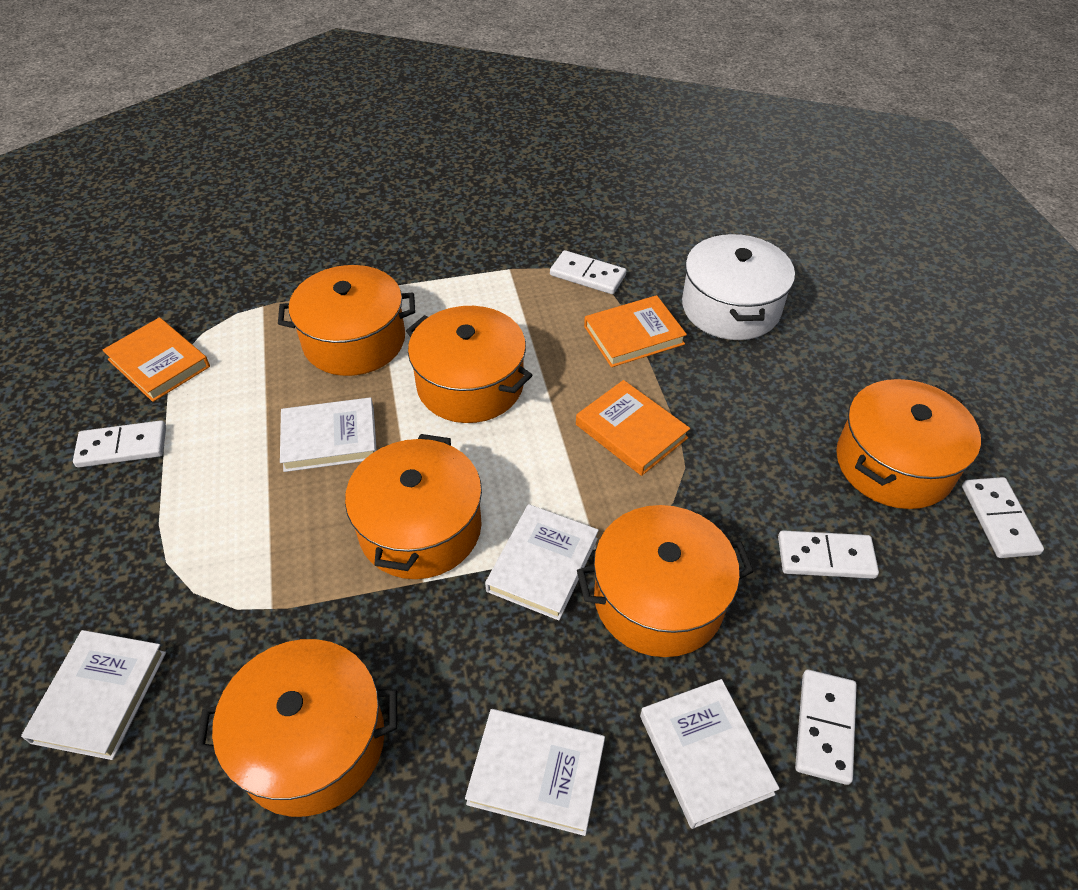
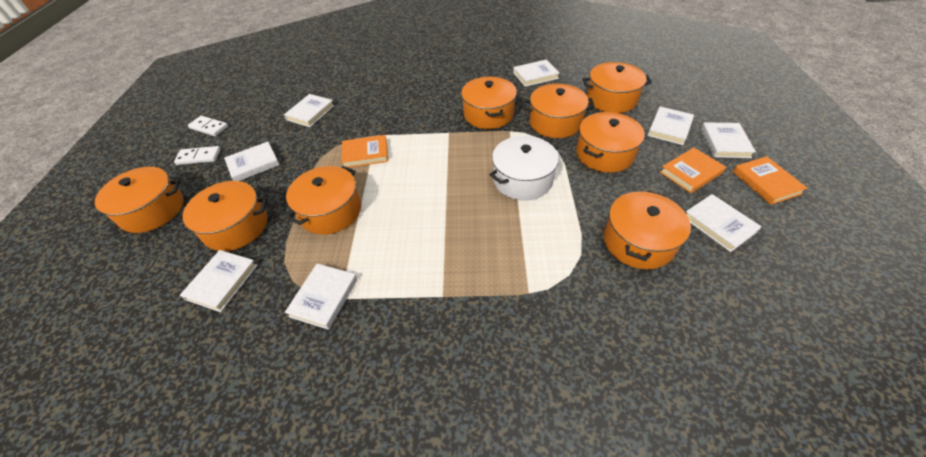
orange pot: [196,639,397,817] [278,265,415,376] [345,434,482,579] [406,306,532,423] [577,505,754,657] [836,379,981,509] = 6 -> [90,167,184,233] [177,181,267,251] [286,166,361,235] [461,77,517,129] [523,84,595,138] [576,112,645,173] [583,62,652,113] [604,190,691,269] = 8
white book: [21,630,166,760] [280,397,377,472] [465,709,605,836] [485,504,599,621] [640,679,780,829] = 5 -> [180,250,258,312] [224,142,280,181] [284,94,334,127] [285,264,358,330] [513,59,560,87] [648,106,694,145] [686,194,762,252] [701,122,756,158] = 8
white domino: [73,420,166,468] [550,250,626,294] [778,530,879,579] [795,669,857,785] [962,477,1044,558] = 5 -> [174,146,221,165] [188,116,228,136] = 2

